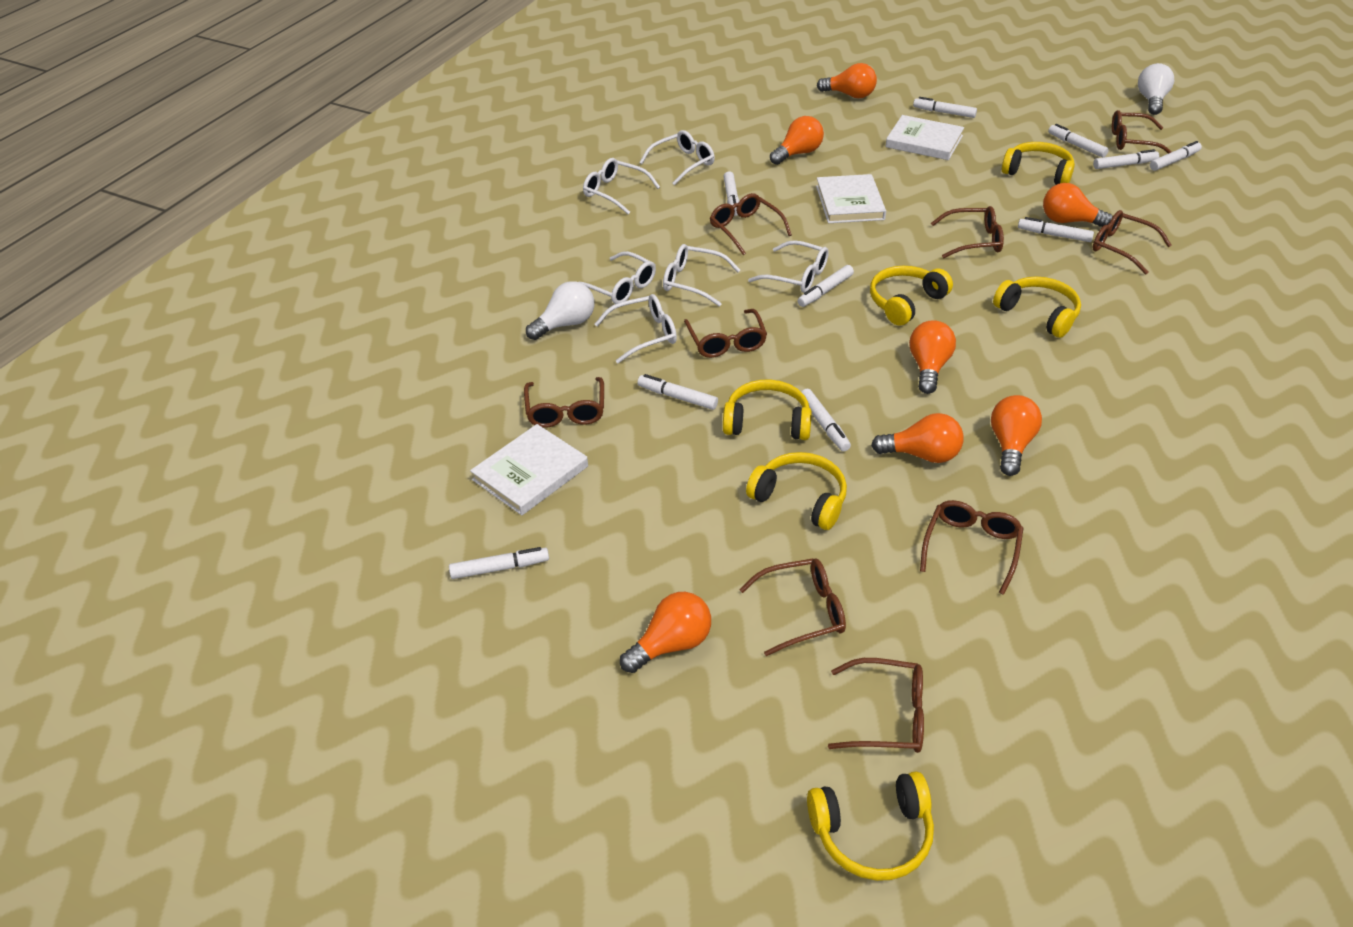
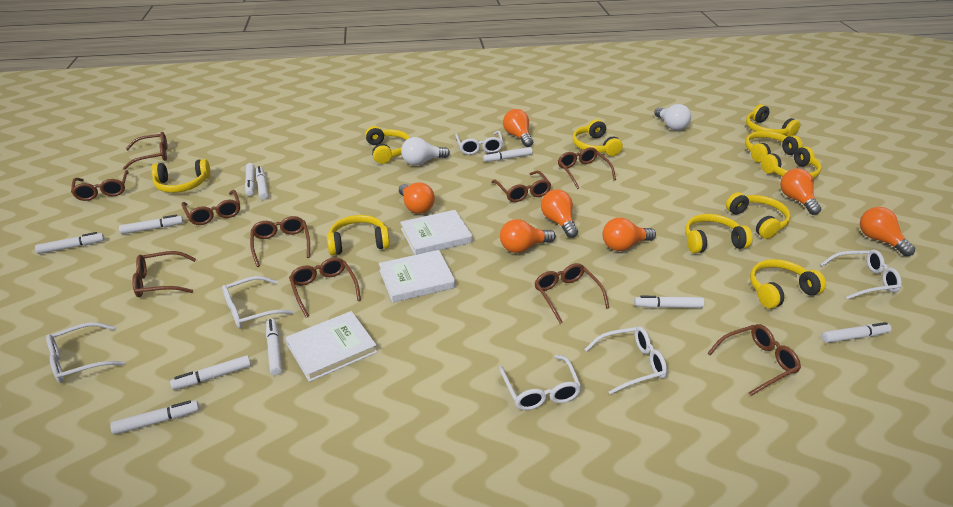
brown glasses: [524,377,604,428] [684,309,767,358] [710,193,792,255] [739,558,846,656] [828,658,924,753] [920,500,1024,595] [931,206,1004,258] [1093,210,1172,275] [1112,110,1172,154] = 9 -> [71,170,129,201] [123,132,168,170] [132,251,196,297] [181,190,240,225] [250,216,310,267] [289,257,361,318] [491,171,551,202] [534,263,610,324] [558,147,616,189] [708,324,801,396] = 10
yellow headphones: [723,380,812,440] [746,452,847,530] [807,771,934,881] [870,266,953,326] [993,276,1081,338] [1002,142,1075,185] = 6 -> [151,159,210,193] [327,215,390,255] [365,126,410,164] [573,119,623,156] [685,214,752,253] [726,192,791,239] [745,131,802,163] [746,104,800,137] [750,259,826,309] [761,146,821,178] = 10

